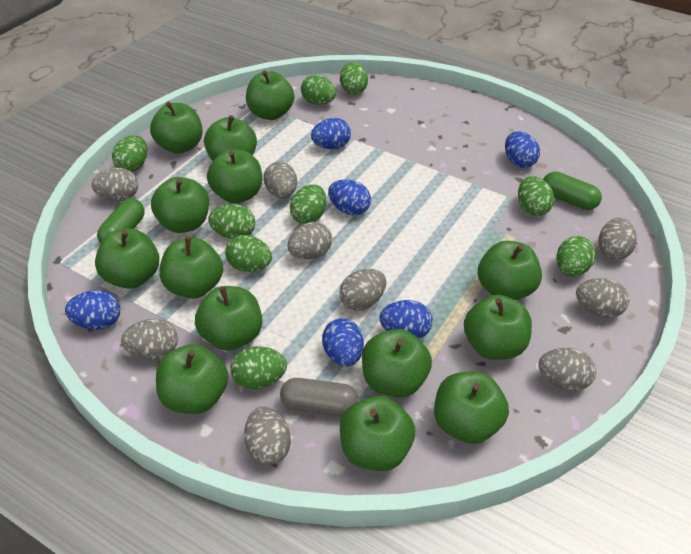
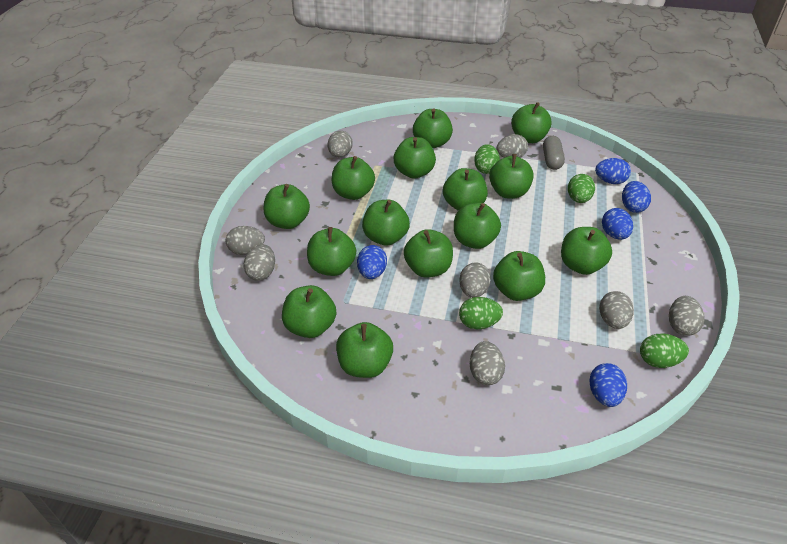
blue egg: [65,290,120,330] [311,118,351,149] [322,318,364,366] [328,179,371,215] [379,300,433,339] [505,131,540,168] = 6 -> [357,245,387,279] [589,363,627,407] [595,158,631,184] [602,208,633,240] [622,181,651,213] = 5
green apple: [95,228,159,289] [150,102,203,154] [151,177,209,233] [156,344,228,414] [159,237,223,299] [195,286,262,351] [204,115,257,161] [207,149,262,203] [246,70,294,120] [340,396,415,471] [362,329,432,398] [434,371,509,444] [464,295,532,360] [478,241,542,300] = 14 -> [264,184,310,229] [282,285,336,338] [307,227,356,276] [332,156,375,200] [336,322,393,378] [362,200,410,246] [394,137,436,179] [404,229,453,278] [413,108,453,148] [443,168,488,211] [454,203,501,249] [489,154,534,199] [493,251,545,301] [511,102,552,143] [561,227,612,275] = 15
green capsule: [97,198,145,244] [543,172,602,210] = 2 -> none = 0
green egg: [112,135,147,172] [208,204,255,239] [225,235,272,272] [231,346,287,389] [290,184,326,224] [301,75,336,105] [340,62,368,95] [518,176,554,216] [556,236,596,277] = 9 -> [459,297,503,329] [474,144,500,174] [568,174,595,203] [640,334,689,368] = 4
grey egg: [92,168,138,201] [121,319,178,360] [244,407,291,465] [264,162,297,198] [287,222,332,259] [339,269,386,311] [538,348,596,391] [576,278,630,318] [598,218,637,260] = 9 -> [226,226,265,255] [244,244,275,281] [327,131,353,157] [459,262,491,298] [470,341,505,385] [497,134,528,158] [599,291,634,329] [669,296,705,336] = 8

